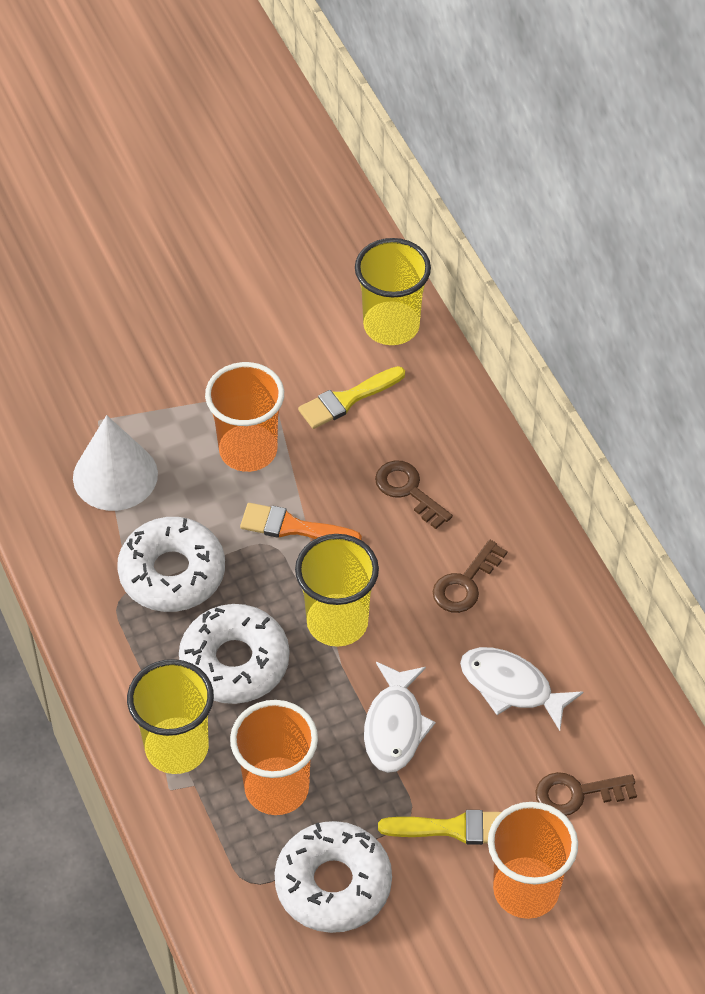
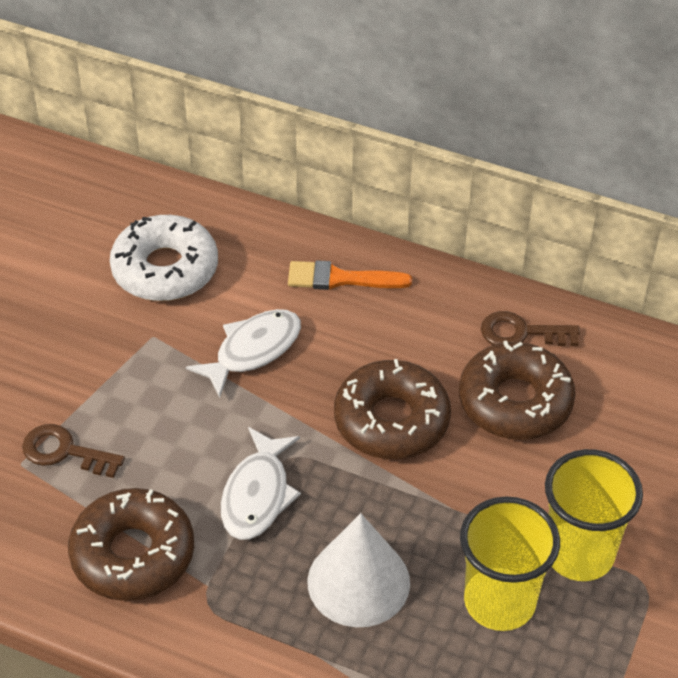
brown donut: none = 0 -> [68,488,194,601] [334,359,451,459] [459,340,576,440] = 3
brown key: [375,460,453,529] [433,540,507,613] [535,772,637,816] = 3 -> [22,424,125,478] [481,311,580,346] = 2
orange cup: [205,362,284,472] [230,700,318,815] [488,802,578,919] = 3 -> none = 0
white donut: [117,517,225,612] [179,604,289,704] [275,821,392,933] = 3 -> [110,215,218,301] = 1
yellow brush: [298,366,405,429] [378,810,501,845] = 2 -> none = 0
yellow cup: [127,659,214,774] [295,534,379,647] [355,238,431,345] = 3 -> [460,497,560,631] [545,449,643,581] = 2

